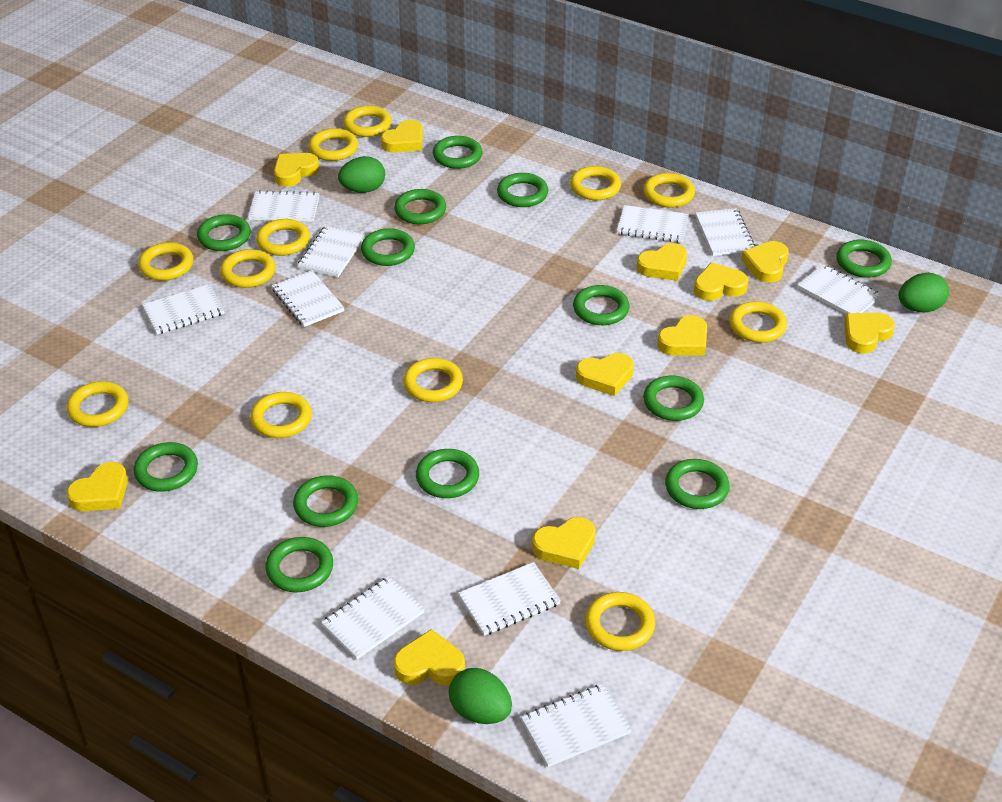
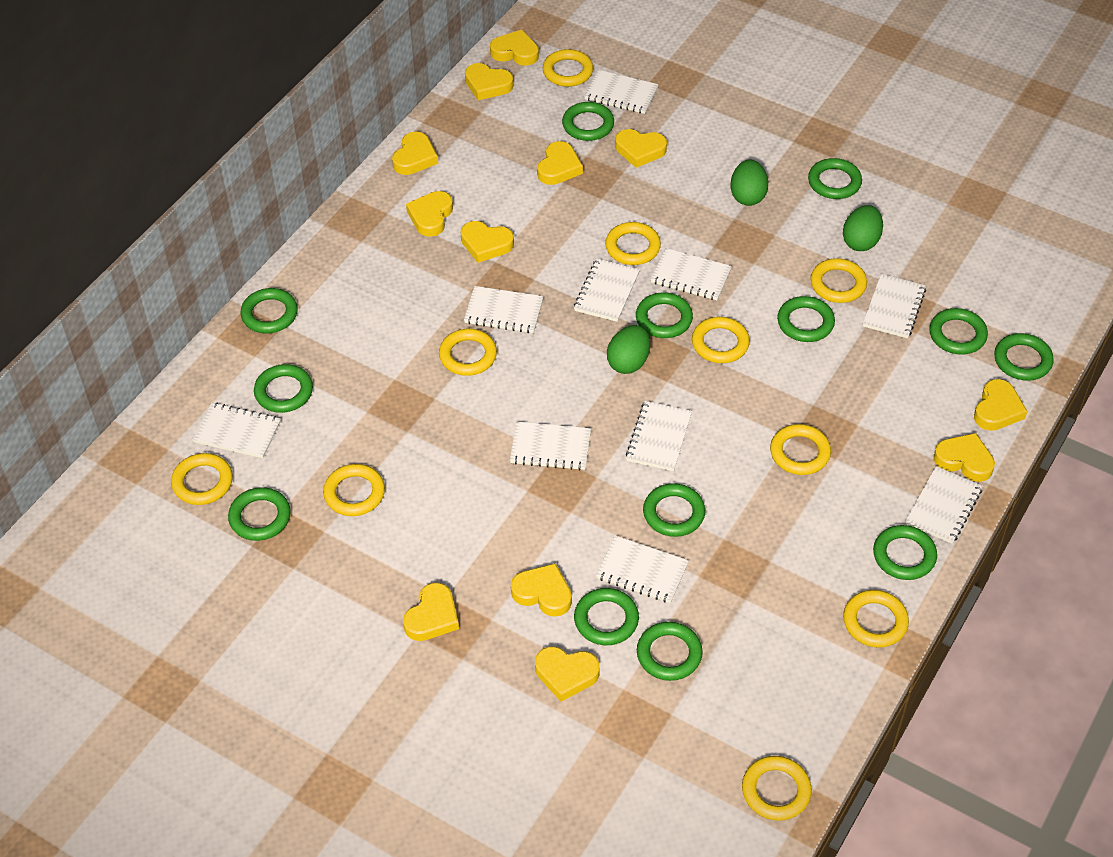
yellow heart: [67,462,128,511] [274,153,319,187] [381,120,423,153] [393,629,465,685] [532,517,596,569] [576,353,634,396] [637,243,687,281] [657,315,707,356] [694,262,748,301] [741,241,789,283] [844,313,895,354] = 11 -> [392,131,438,175] [403,583,459,641] [406,191,453,237] [461,221,514,263] [465,63,514,100] [490,30,539,66] [511,563,572,617] [535,646,600,702] [537,141,583,185] [615,129,667,168] [934,433,995,482] [974,379,1028,431] = 12
yellow ring: [66,381,129,427] [138,242,193,281] [220,249,276,288] [250,392,312,438] [256,219,310,256] [309,128,358,161] [343,106,392,137] [403,358,463,402] [570,166,621,200] [585,592,655,651] [643,173,695,208] [729,301,787,343] = 12 -> [171,453,233,505] [323,464,385,516] [439,329,497,376] [543,49,593,87] [605,222,661,265] [692,317,750,363] [742,756,812,821] [770,424,831,475] [810,258,867,303] [843,590,909,647] = 10

